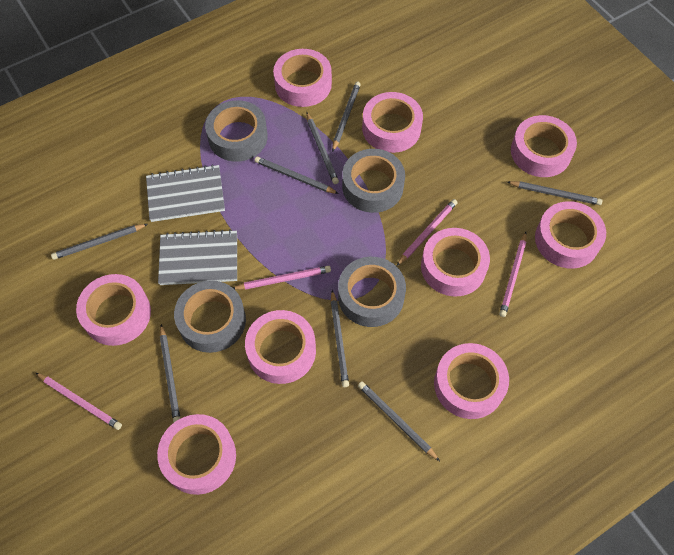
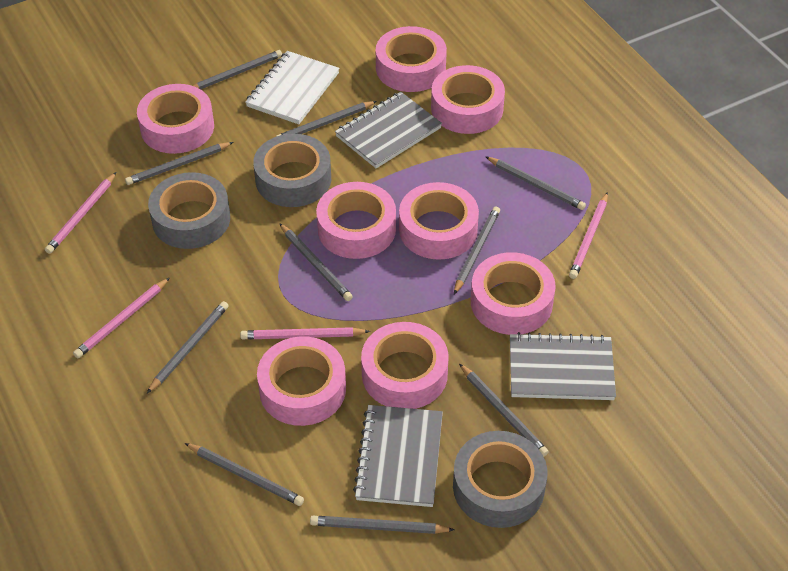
grey notebook: [146,164,225,222] [158,229,237,285] = 2 -> [335,92,442,168] [353,405,443,507] [510,332,616,400] = 3
grey pencil: [51,224,148,260] [160,324,180,423] [255,156,339,194] [306,112,339,184] [331,290,349,387] [332,82,361,152] [358,381,440,461] [507,181,602,205] = 8 -> [125,142,233,185] [147,301,229,393] [185,443,304,506] [193,50,282,89] [276,101,377,137] [279,223,353,301] [310,516,454,534] [454,206,500,294] [459,364,549,457] [485,156,586,210] = 10
grey tape: [174,281,246,353] [205,100,268,162] [338,257,406,327] [342,149,405,213] = 4 -> [148,172,230,249] [253,134,331,207] [453,431,547,528] = 3
pink tape: [76,274,151,346] [157,414,236,495] [245,310,316,384] [273,49,332,107] [362,92,423,153] [421,228,490,297] [434,343,509,419] [511,115,577,177] [535,201,606,269] = 9 -> [137,84,214,154] [257,336,346,426] [316,182,396,259] [361,322,449,409] [376,26,447,92] [399,182,479,260] [431,65,505,134] [471,252,556,335] = 8
white notebook: none = 0 -> [245,51,340,124] = 1

